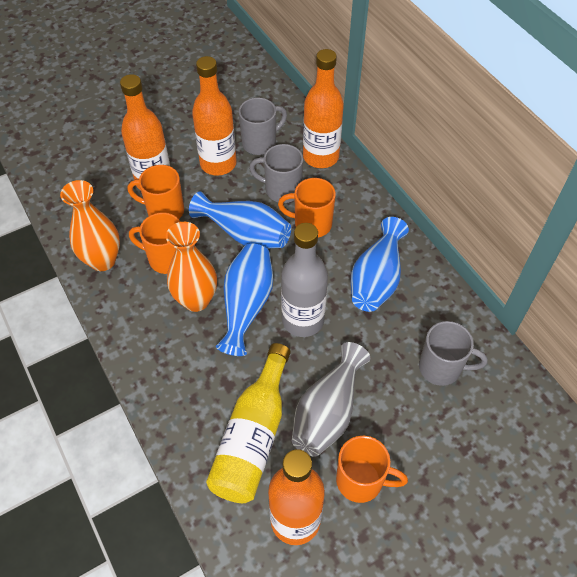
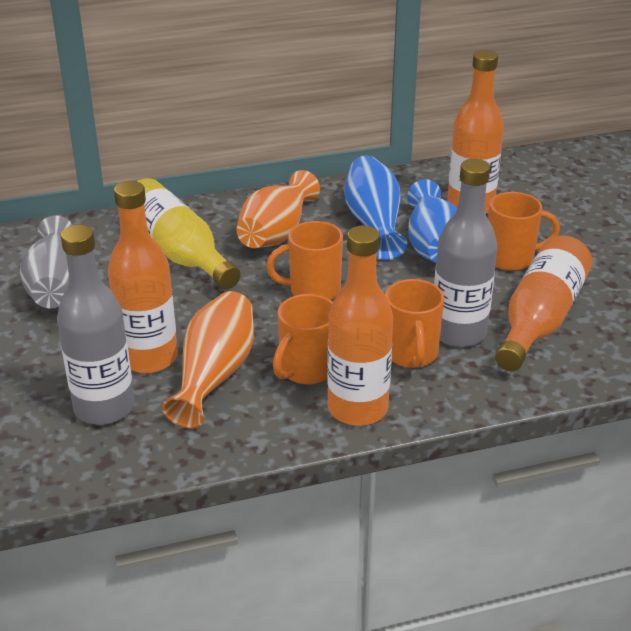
blue vase: [189,191,291,249] [216,243,273,356] [351,217,409,312] = 3 -> [344,156,407,261] [407,179,457,263] = 2
grey bottle: [281,223,328,337] = 1 -> [57,225,134,425] [434,159,497,347] = 2
grey mug: [239,98,287,155] [249,144,303,203] [419,321,488,386] = 3 -> none = 0

